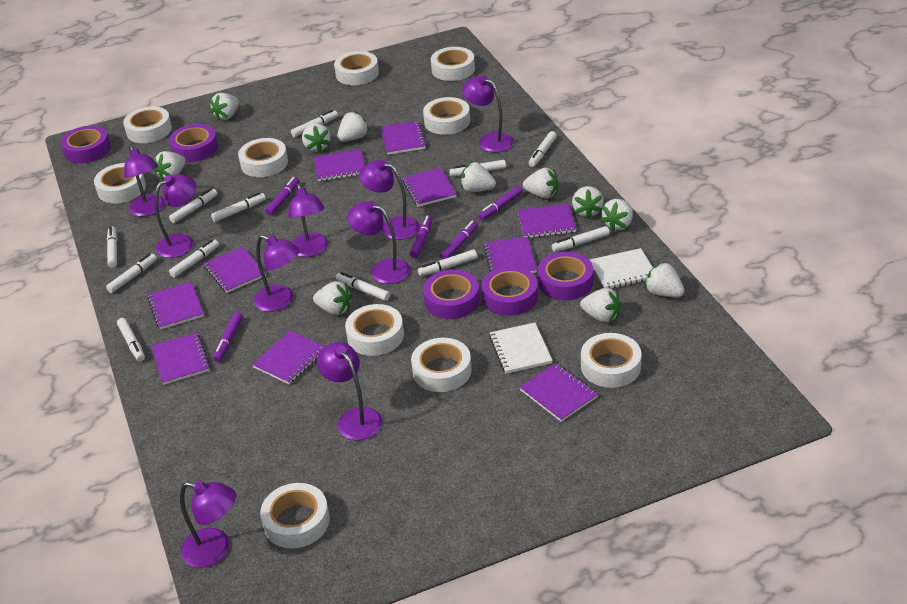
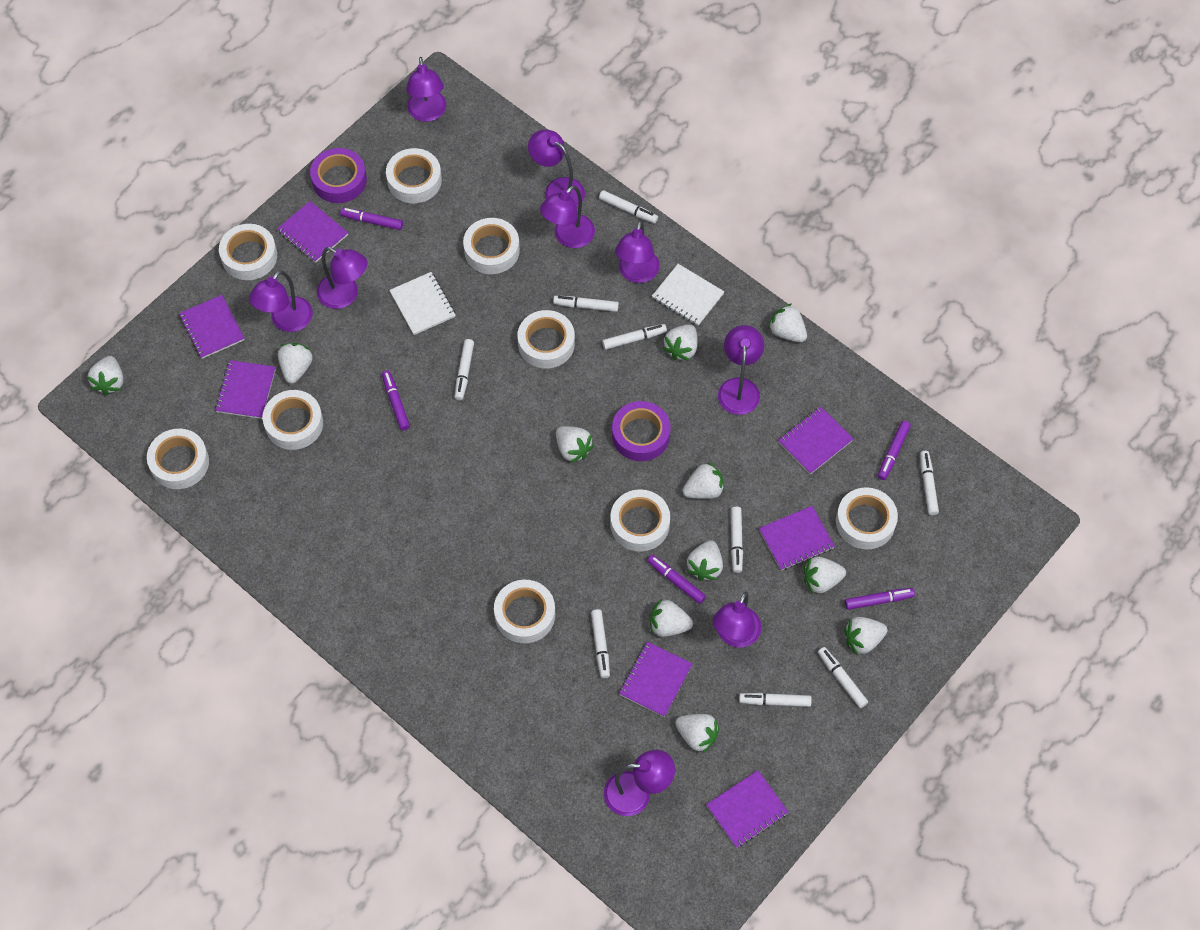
purple notebook: [148,282,204,330] [151,332,210,385] [204,247,266,293] [252,331,325,384] [314,149,365,181] [381,121,427,155] [402,168,457,207] [484,237,537,273] [517,204,576,238] [519,363,598,422] = 10 -> [179,295,245,359] [215,360,276,419] [277,201,348,263] [619,642,692,717] [706,770,789,848] [759,506,835,570] [778,406,853,474] = 7
purple tape: [60,126,111,163] [169,124,218,162] [423,270,480,319] [482,266,538,316] [538,252,593,300] = 5 -> [310,148,367,203] [612,401,671,461] = 2
white marker: [106,254,157,293] [107,227,117,268] [117,318,145,361] [169,188,217,223] [169,239,219,278] [211,193,266,222] [291,110,338,137] [336,272,390,301] [418,250,477,276] [449,160,506,177] [529,131,557,167] [551,226,610,252] = 12 -> [455,339,474,400] [553,296,619,312] [591,609,610,678] [599,190,658,223] [602,324,667,350] [731,507,743,573] [739,693,812,707] [818,647,868,708] [920,451,939,515] = 9
white tape: [94,163,146,204] [123,106,172,143] [238,138,288,177] [260,483,330,548] [334,51,379,85] [345,304,404,356] [411,338,472,392] [423,97,470,135] [431,47,475,81] [581,333,642,388] = 10 -> [147,429,209,489] [219,224,277,280] [263,390,323,450] [386,148,442,203] [463,218,520,274] [494,580,555,643] [517,310,575,369] [610,489,670,552] [836,487,898,549] = 9

